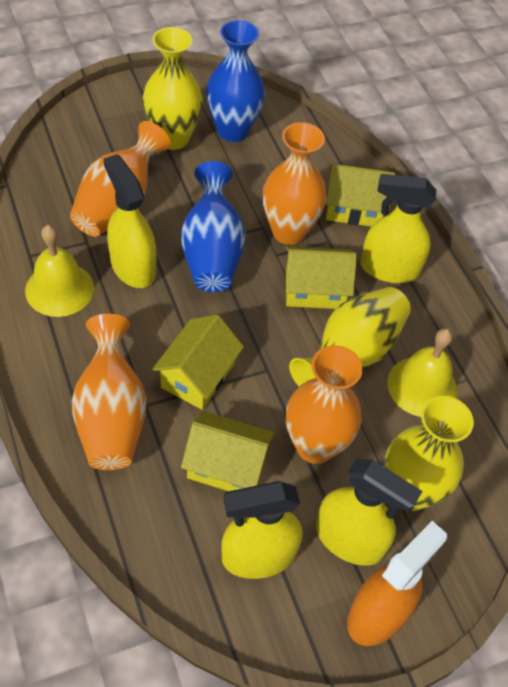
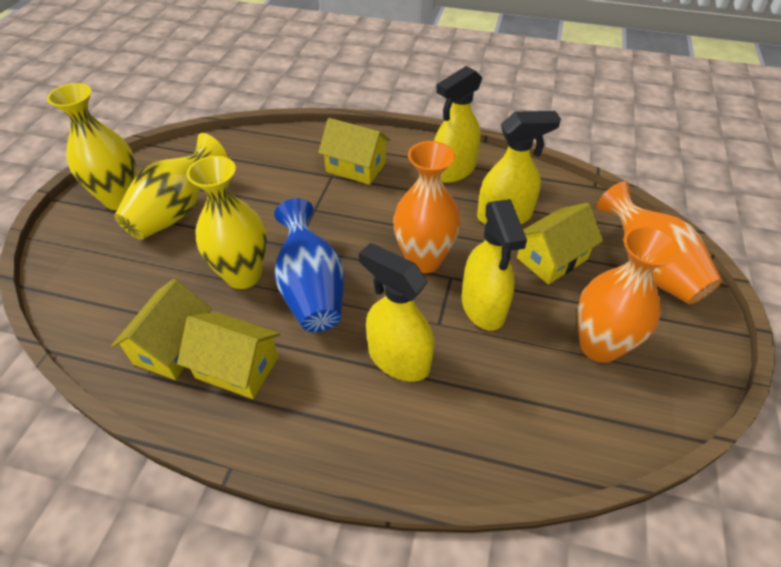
blue vase: [181,161,245,292] [206,20,265,142] = 2 -> [274,198,344,332] = 1
orange spray bottle: [347,521,447,646] = 1 -> none = 0
orange vase: [70,121,171,237] [71,314,147,470] [263,122,327,245] [286,345,363,464] = 4 -> [393,141,461,273] [577,226,681,363] [596,181,722,304] = 3
yellow bell: [25,225,94,317] [387,328,457,417] = 2 -> none = 0

